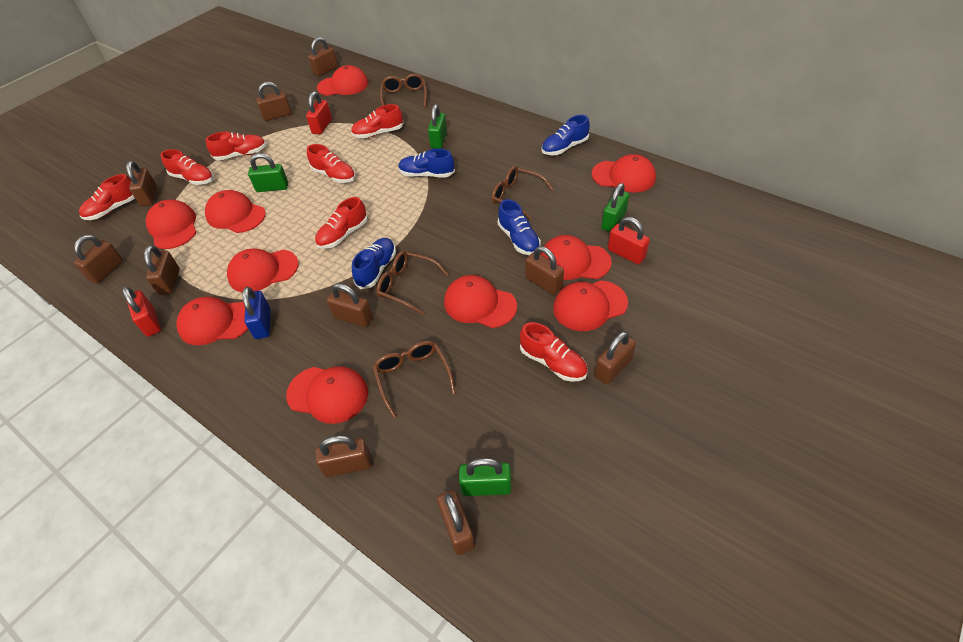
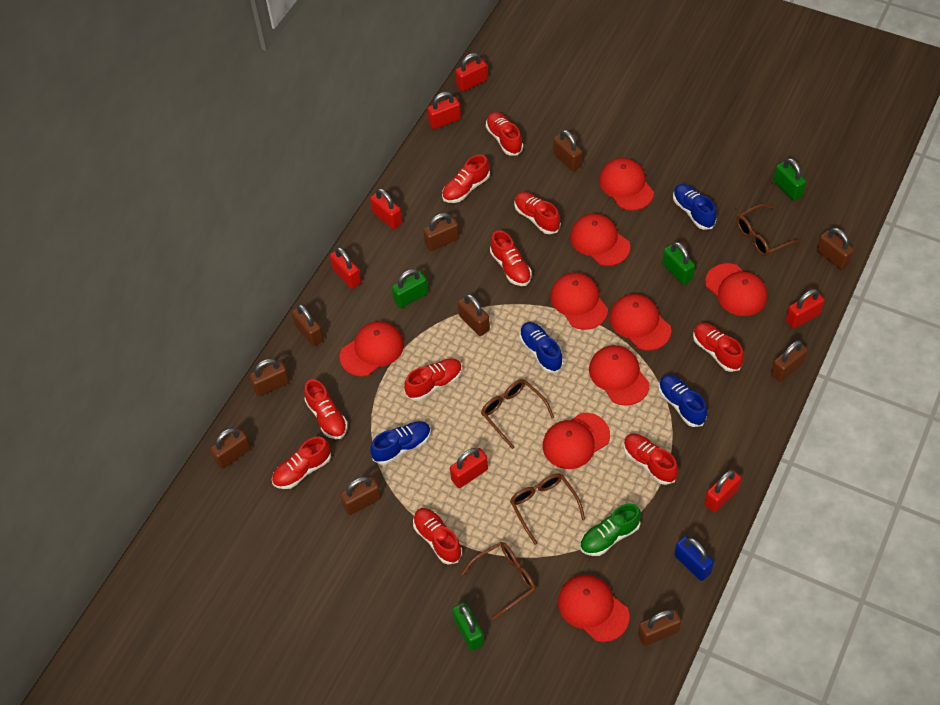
green shoe: none = 0 -> [580,503,641,556] = 1
red cap: [146,199,196,249] [177,297,248,345] [205,190,266,233] [227,248,299,293] [286,366,368,424] [317,65,369,96] [444,275,517,328] [540,235,612,280] [553,280,628,331] [592,154,656,192] = 10 -> [340,321,404,377] [543,413,610,469] [550,273,608,330] [558,575,629,642] [570,214,630,266] [589,345,650,406] [599,158,654,211] [610,294,671,350] [705,263,767,316] = 9
red padlock: [122,286,161,337] [306,91,332,135] [608,217,650,264] = 3 -> [330,247,361,289] [370,188,402,229] [427,92,461,129] [450,448,488,488] [455,53,488,92] [704,469,741,512] [786,289,824,329] = 7
red shoe: [79,174,135,220] [161,149,214,185] [206,132,267,160] [307,144,356,183] [315,197,368,249] [351,104,404,138] [520,322,588,382] = 7 -> [272,437,331,489] [304,379,348,439] [404,358,462,401] [413,508,462,564] [442,155,490,203] [486,112,523,156] [490,230,532,286] [514,192,561,234] [624,434,678,485] [693,323,744,372] = 10

